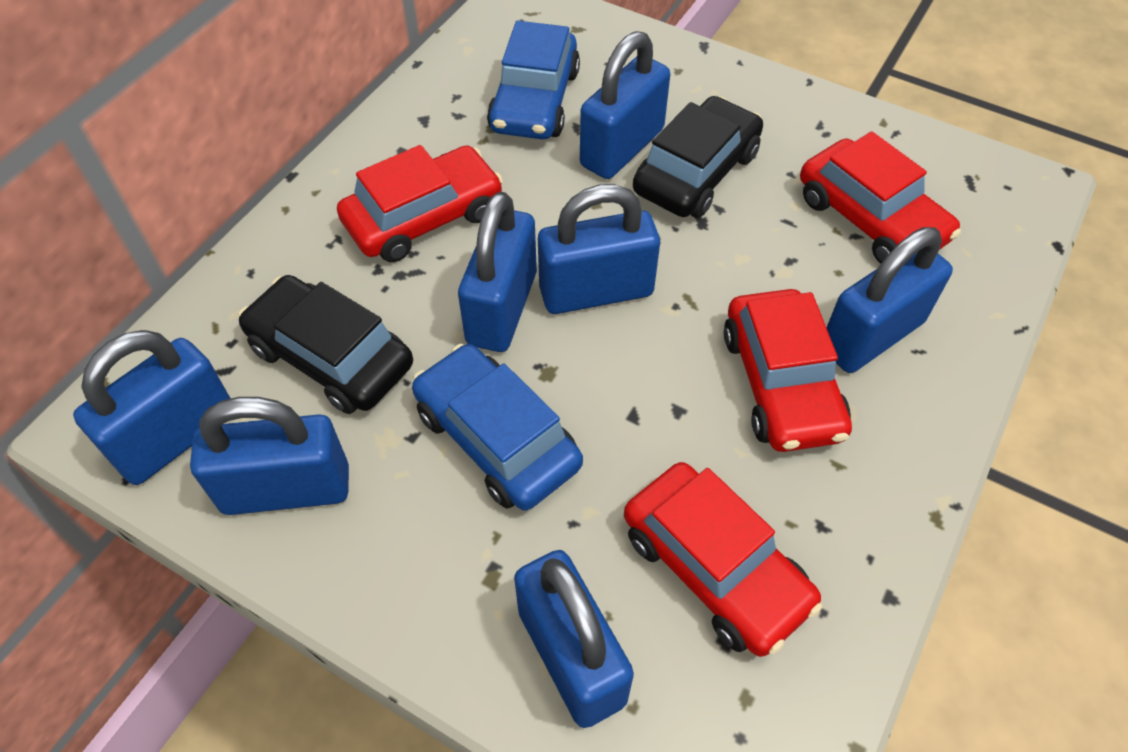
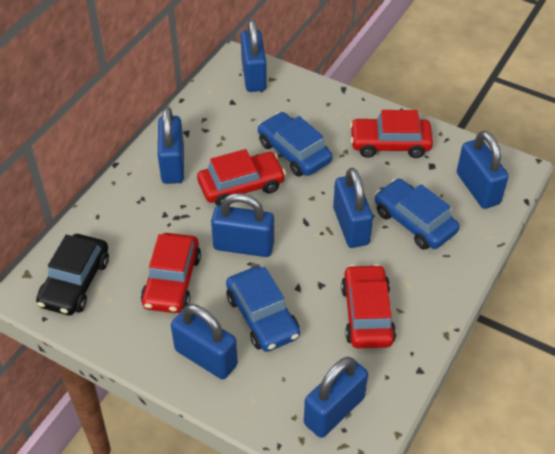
black car: [239,275,413,414] [633,96,763,218] = 2 -> [36,234,109,315] = 1
blue car: [412,344,583,511] [487,21,580,139] = 2 -> [226,266,300,352] [258,112,333,177] [375,179,460,250] = 3

